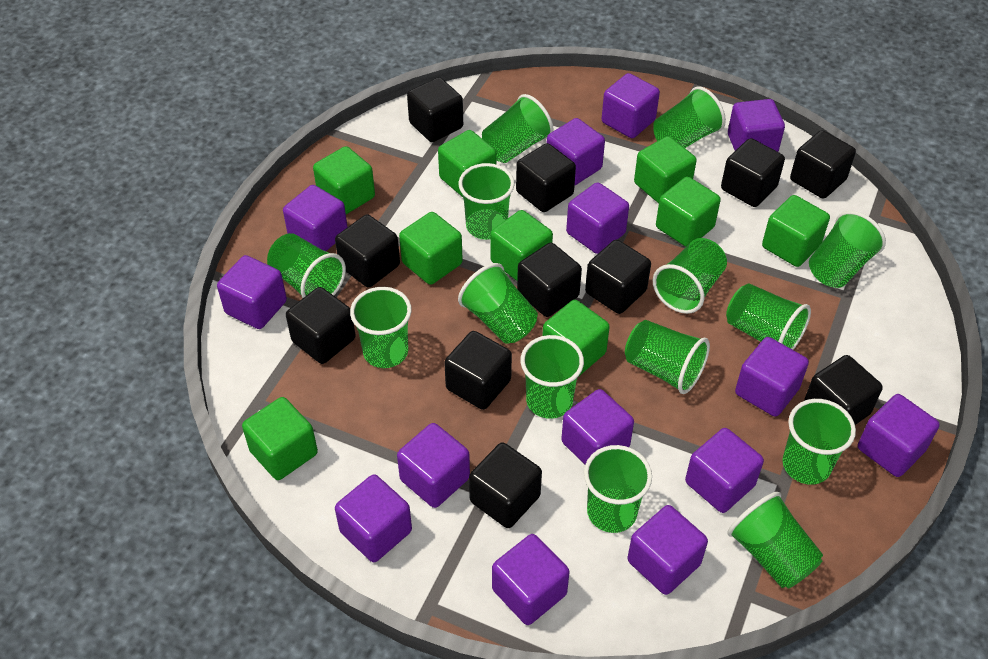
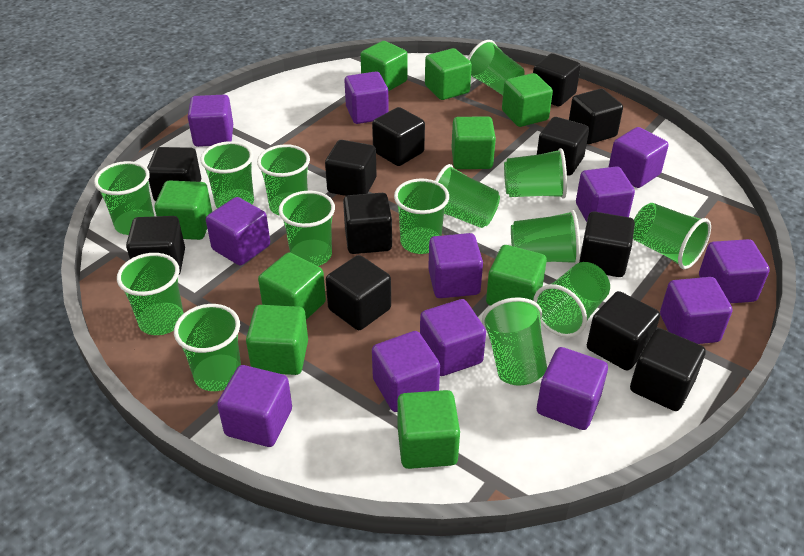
black cube: [286,287,356,364] [335,214,400,287] [407,77,463,142] [444,331,512,410] [469,442,542,528] [516,143,576,212] [517,243,582,317] [585,240,651,314] [721,138,785,207] [790,130,856,199] [804,355,883,425] = 11 -> [126,216,185,275] [147,147,201,201] [325,140,377,196] [326,255,391,330] [343,193,392,254] [372,107,425,166] [533,53,581,106] [537,117,589,176] [569,89,623,144] [579,212,635,277] [587,291,660,371] [630,328,706,411] = 12
purple cube: [217,255,287,329] [283,185,347,251] [335,474,412,562] [397,423,470,508] [492,534,570,625] [547,118,605,185] [561,389,634,464] [566,182,629,254] [602,73,660,138] [627,505,708,595] [685,428,764,513] [728,99,785,152] [735,337,809,417] [858,394,940,477] = 14 -> [188,95,233,147] [206,197,270,265] [217,365,292,447] [345,71,389,124] [372,331,440,412] [420,299,486,376] [428,233,483,298] [537,347,608,430] [576,166,635,222] [609,127,669,188] [660,277,732,344] [699,239,770,303] = 12

